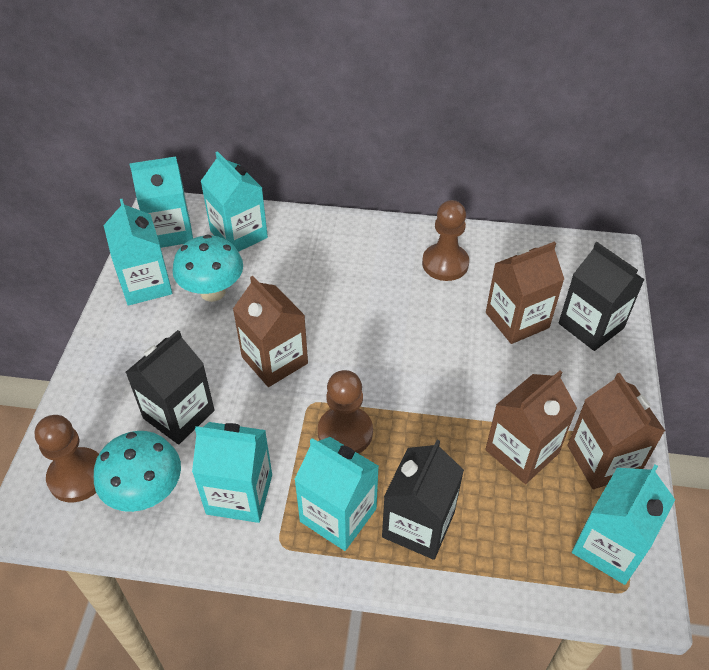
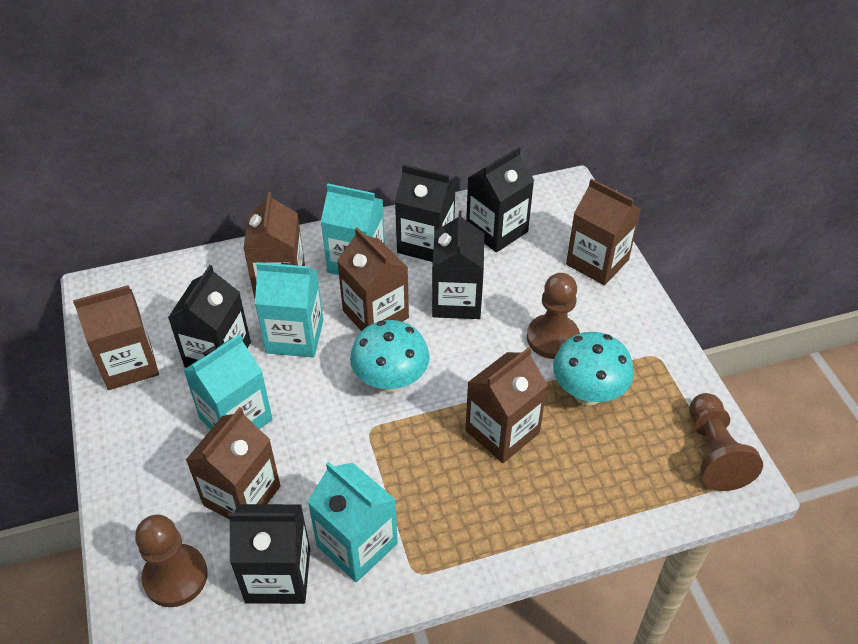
black carton: [125,330,215,445] [382,440,464,560] [559,242,645,351] = 3 -> [168,265,251,368] [228,504,310,604] [395,164,456,262] [432,211,484,319] [466,147,534,252] = 5
brown carton: [233,276,308,387] [485,371,577,484] [486,241,564,344] [568,373,665,489] = 4 -> [73,285,159,390] [186,407,281,519] [243,192,305,298] [337,227,409,331] [465,347,548,463] [566,178,641,285] = 6
turquoise carton: [104,199,172,306] [129,156,193,248] [192,422,272,523] [201,151,268,252] [294,437,379,551] [572,465,675,585] = 6 -> [183,334,273,430] [255,262,323,358] [307,462,398,582] [321,183,385,275] = 4

